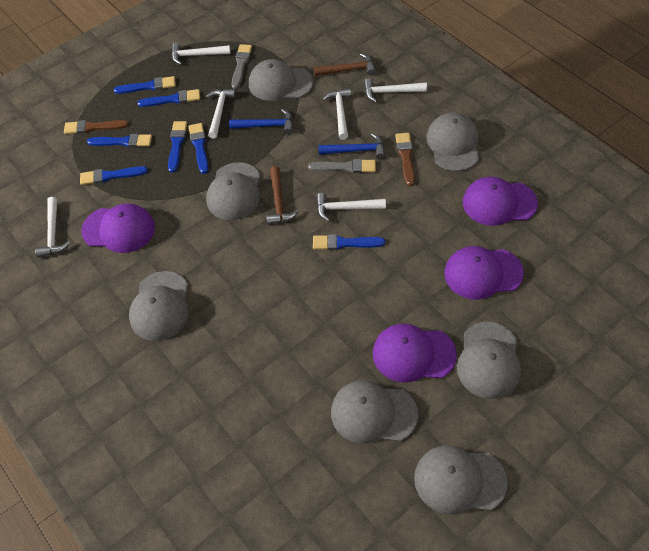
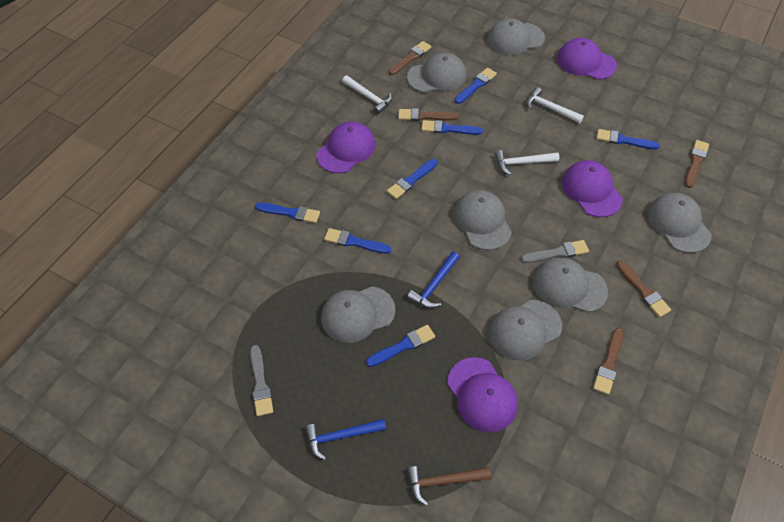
brown brush: [64,120,129,134] [395,133,415,186] = 2 -> [389,41,432,75] [398,108,459,121] [593,328,624,395] [616,260,671,317] [685,140,709,188] = 5
brown hammer: [266,166,299,225] [313,53,376,76] = 2 -> [407,466,491,506] = 1
white hammer: [35,197,70,258] [172,42,231,65] [206,89,236,139] [316,193,386,222] [322,88,351,140] [364,78,427,102] = 6 -> [342,75,392,114] [495,150,559,175] [526,87,584,124] = 3

